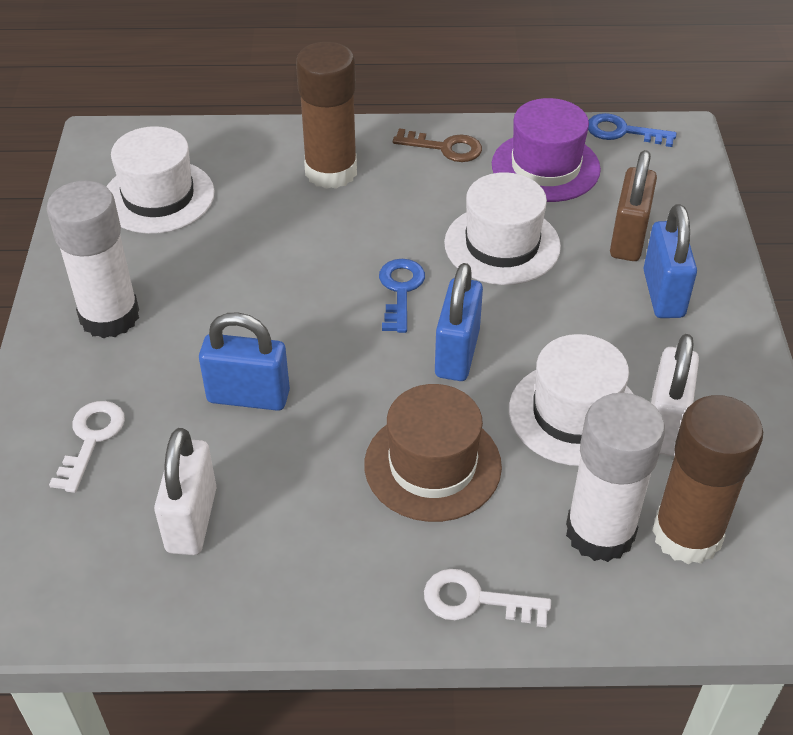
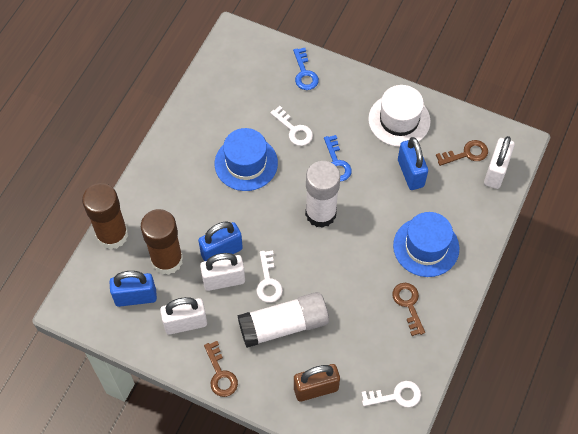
blue hat: none = 0 -> [215,128,278,191] [393,212,460,277] = 2
brown hat: [364,384,502,522] = 1 -> none = 0
brown key: [393,128,482,162] = 1 -> [204,341,238,397] [392,283,425,336] [436,140,488,166] = 3
purple hat: [492,98,601,202] = 1 -> none = 0
white hat: [106,126,215,234] [444,172,561,285] [509,334,633,466] = 3 -> [368,85,431,147] = 1
white key: [49,401,125,493] [424,569,551,627] = 2 -> [256,250,283,303] [270,106,313,146] [361,381,421,407] = 3
white padlock: [154,428,217,555] [651,334,699,456] = 2 -> [160,297,207,335] [200,253,245,291] [484,136,515,189] = 3

